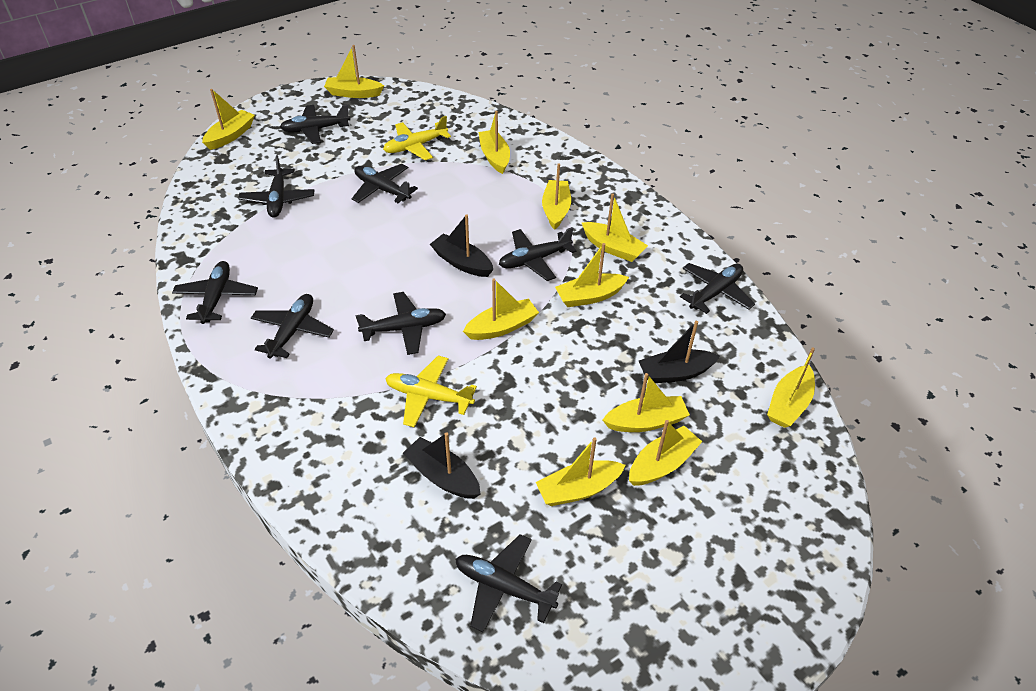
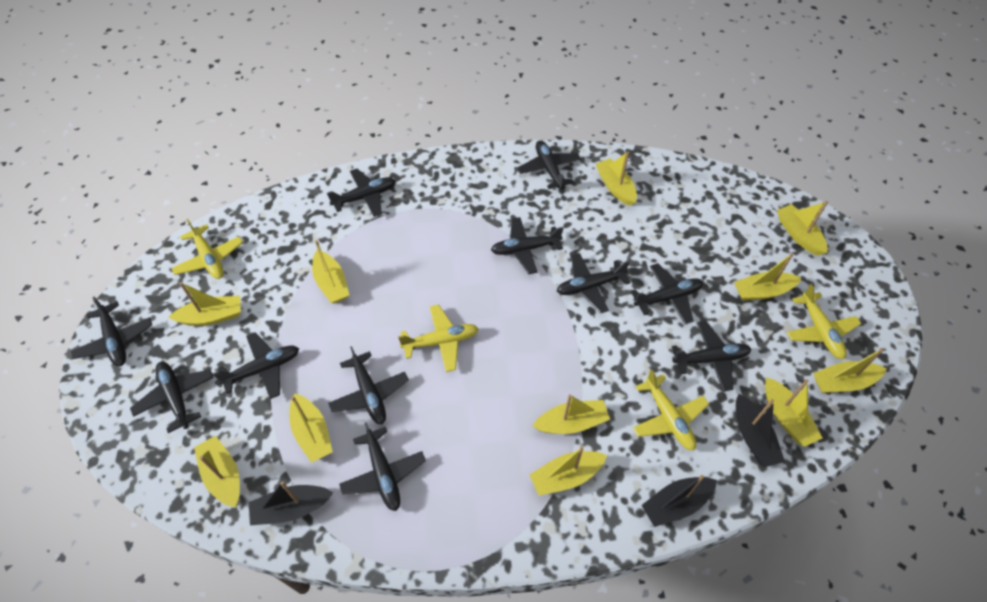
black plane: [172,261,258,324] [238,155,315,218] [251,294,334,359] [280,104,350,144] [352,164,418,203] [355,292,446,355] [455,534,562,632] [499,227,577,281] [680,263,755,314] = 9 -> [71,297,152,366] [130,362,214,433] [213,332,299,399] [327,169,395,217] [328,346,409,424] [339,422,426,511] [491,217,563,274] [517,140,581,189] [557,253,630,313] [631,263,703,324] [672,321,751,391] = 11
yellow plane: [383,116,451,160] [385,356,477,427] = 2 -> [171,219,243,279] [398,305,479,372] [633,369,709,450] [787,284,861,360] = 4

